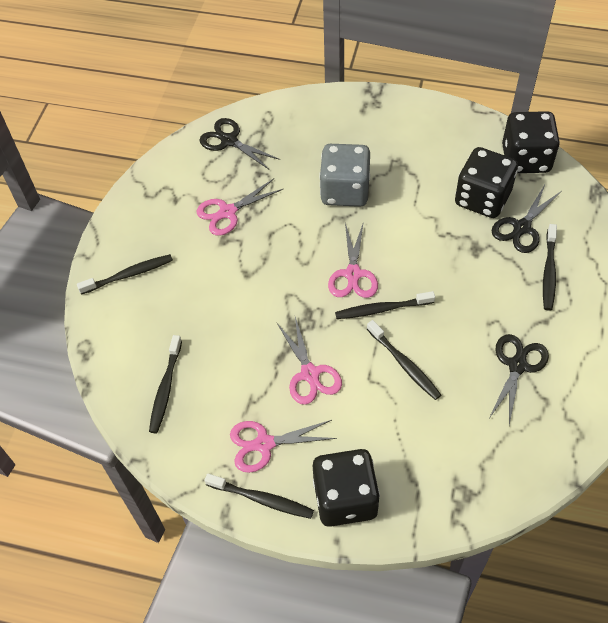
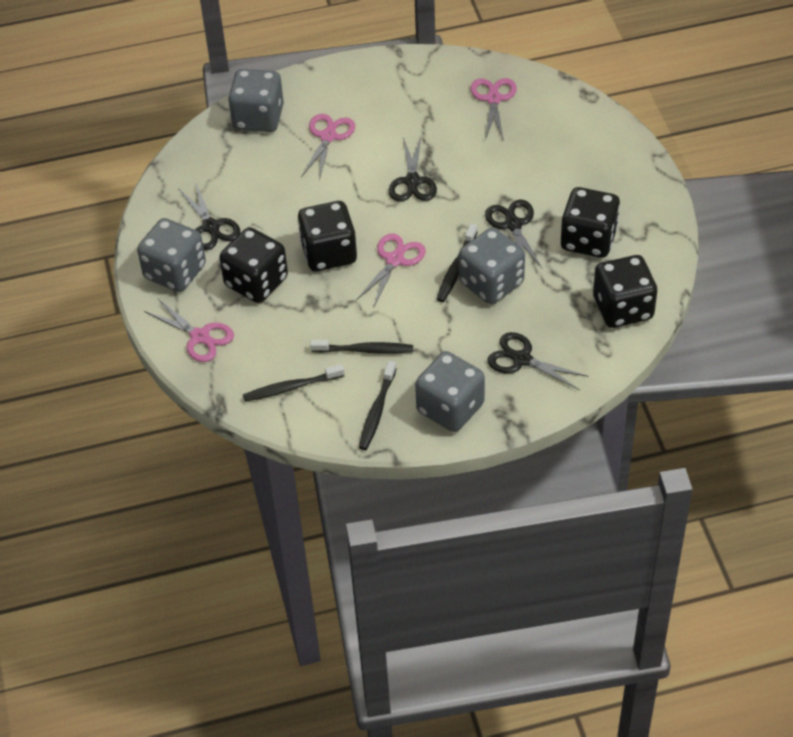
black dice: [313,449,380,527] [455,147,518,218] [502,111,560,173] = 3 -> [219,227,288,303] [298,201,357,271] [561,187,620,258] [593,255,657,328] = 4
black scissors: [199,118,280,170] [488,334,549,425] [491,185,562,253] = 3 -> [178,181,240,250] [389,137,437,202] [485,200,542,268] [487,332,588,390] = 4
black toothbrush: [77,254,173,295] [149,335,182,433] [204,473,314,519] [335,291,435,319] [367,320,441,400] [543,224,557,311] = 6 -> [243,364,345,402] [310,339,413,354] [359,361,397,450] [437,224,478,302] = 4
grey dice: [319,144,370,207] = 1 -> [137,218,206,292] [228,69,284,132] [415,351,485,432] [459,228,525,304] = 4

